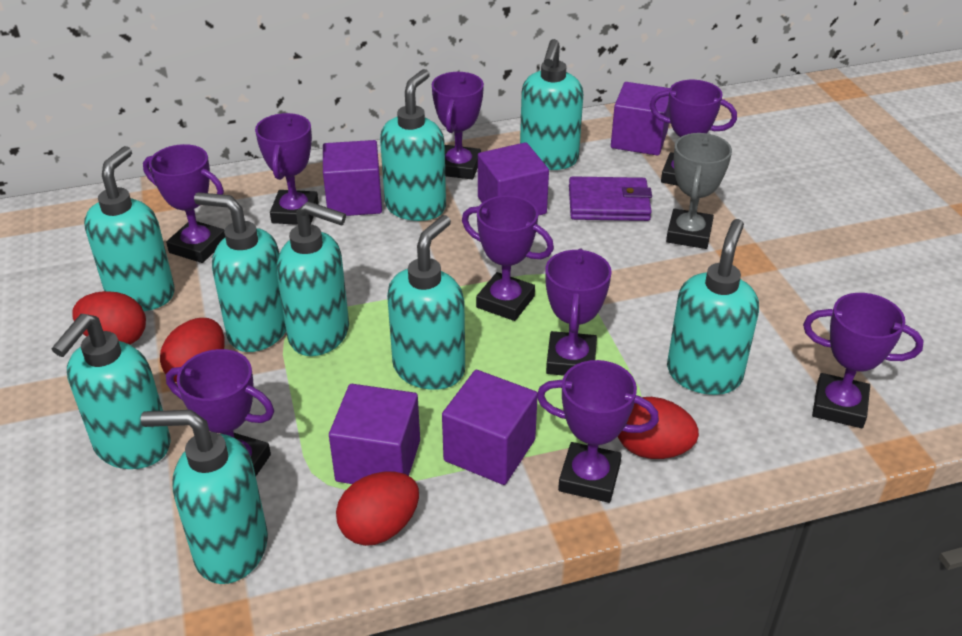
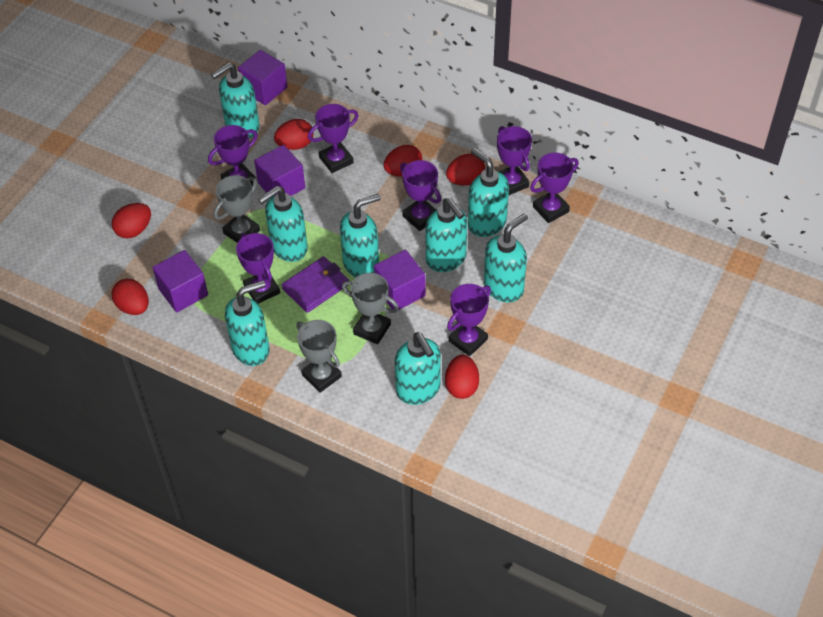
grey trophy: [666,133,732,249] = 1 -> [214,175,260,243] [296,320,342,393] [342,273,399,344] = 3
purple cube: [323,140,382,216] [329,384,420,484] [442,370,537,485] [478,142,549,216] [611,82,670,156] = 5 -> [153,250,208,312] [238,50,287,105] [254,145,305,196] [374,250,426,310] = 4
purple trophy: [143,144,225,263] [166,349,274,476] [255,113,318,225] [432,72,484,179] [462,195,554,321] [537,360,659,503] [545,248,612,376] [650,80,737,186] [803,293,924,428] = 9 -> [208,125,258,186] [236,233,280,304] [308,104,359,173] [400,160,441,231] [447,284,491,356] [497,126,532,195] [530,153,579,223] = 7
red egg: [72,291,146,344] [160,318,225,383] [336,472,419,546] [618,397,699,459] = 4 -> [112,203,151,239] [112,279,149,315] [274,119,313,150] [384,145,423,177] [445,355,479,399] [446,154,485,186] = 6
turquoise soap dispenser: [52,314,171,469] [84,146,175,311] [141,410,268,584] [194,192,286,352] [277,201,349,356] [380,69,446,221] [387,215,465,390] [520,39,583,170] [667,219,759,395] = 9 -> [211,63,260,138] [225,280,270,366] [258,186,308,262] [340,193,381,277] [395,332,441,405] [425,198,467,272] [468,148,509,237] [484,213,528,303] = 8

